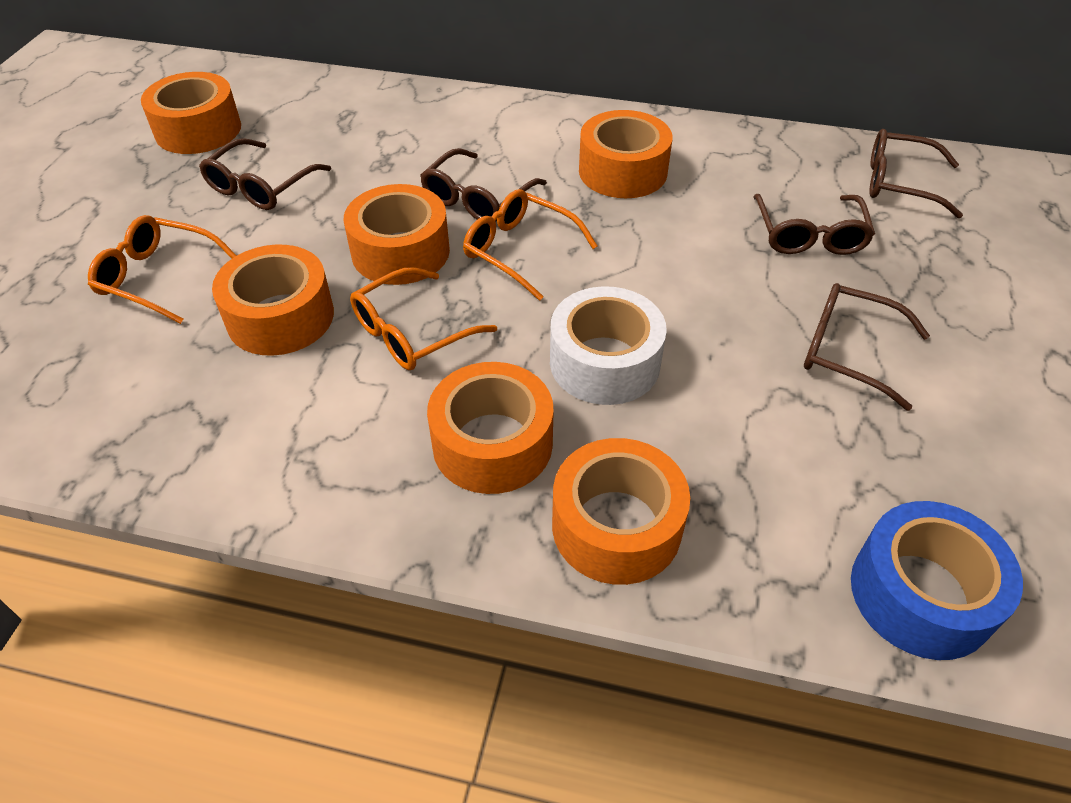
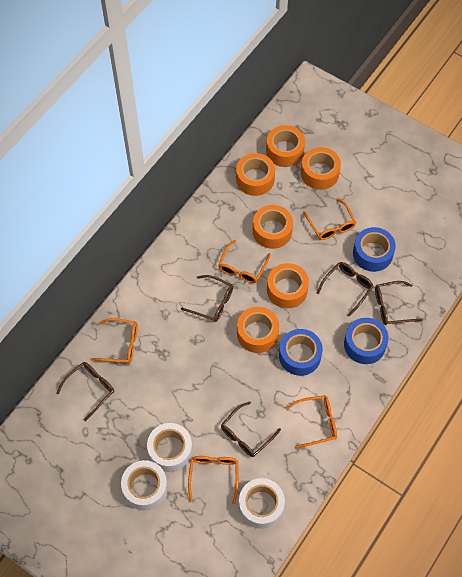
blue tape: [851,501,1023,660] = 1 -> [279,329,323,376] [344,318,389,364] [353,227,396,272] = 3
orange glasses: [88,215,237,324] [350,267,497,370] [463,189,598,301] = 3 -> [91,318,137,363] [188,456,239,504] [218,240,271,283] [286,395,337,448] [303,199,356,240] = 5
white tape: [550,286,667,405] = 1 -> [121,460,168,510] [147,423,192,472] [239,478,285,529] = 3

